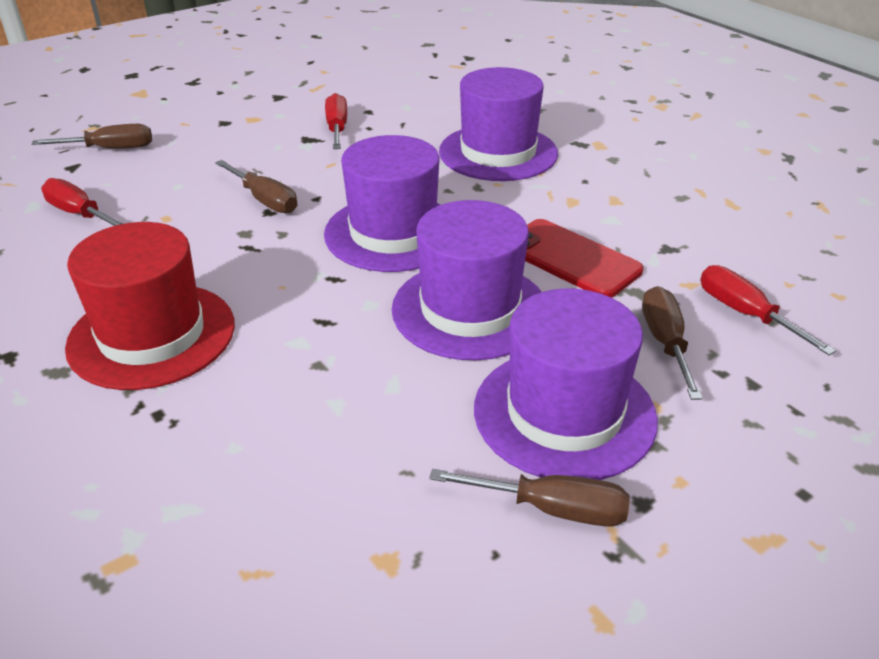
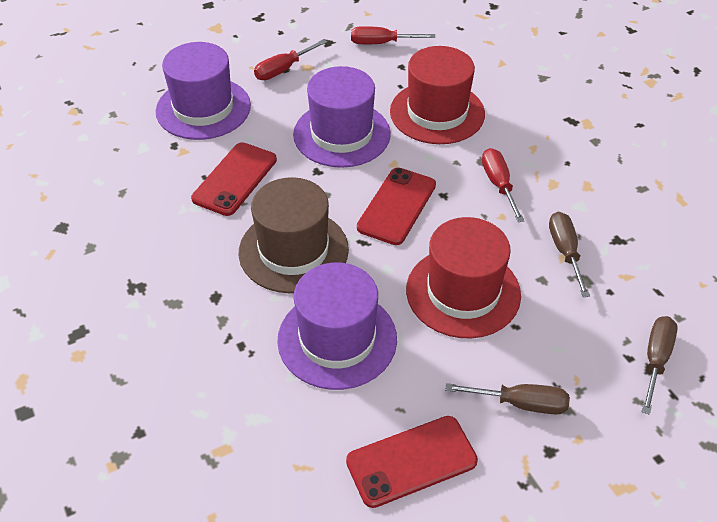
brown hat: none = 0 -> [239,177,349,293] = 1
brown screwdriver: [31,124,152,149] [215,160,297,214] [429,469,630,527] [642,286,703,400] = 4 -> [445,383,570,414] [549,212,590,297] [642,316,678,415] = 3
purple hat: [324,135,440,272] [392,200,541,360] [439,67,558,181] [474,288,658,480] = 4 -> [156,42,251,140] [277,262,397,390] [293,66,391,168] = 3
red hat: [65,222,235,390] = 1 -> [390,46,485,144] [406,217,521,338] = 2
red phone: [525,219,644,298] = 1 -> [191,142,277,216] [346,416,478,508] [357,168,436,245] = 3

